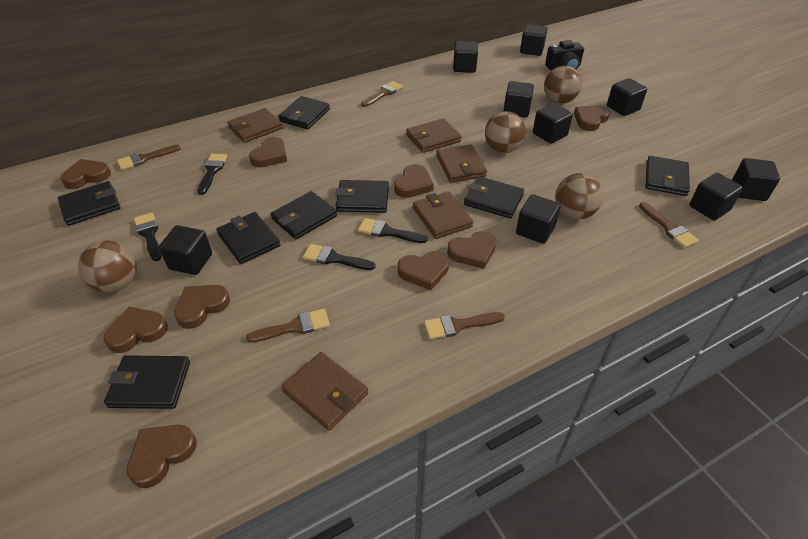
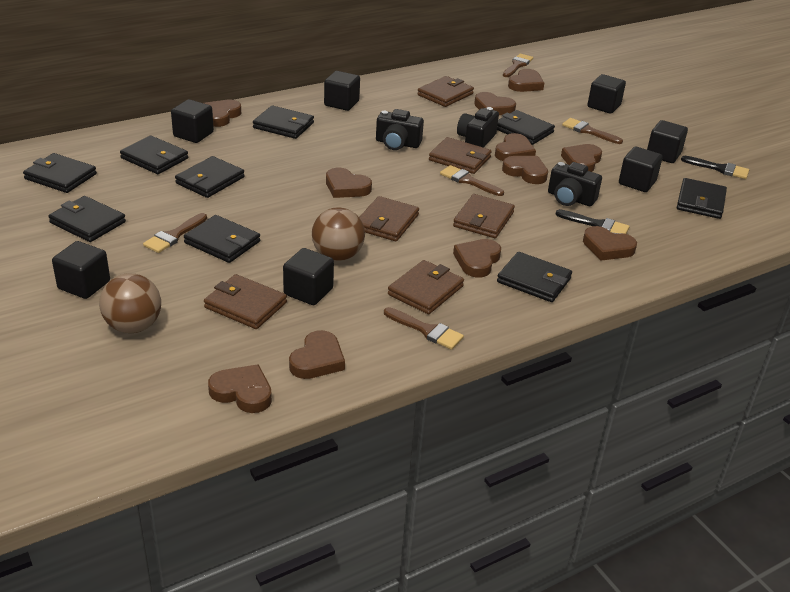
black brush: [134,213,162,261] [197,154,227,195] [303,244,376,270] [358,218,428,243] = 4 -> [556,209,629,234] [681,156,749,179] = 2
black camera: [545,40,584,70] = 1 -> [376,109,424,150] [457,107,499,148] [548,162,602,206] = 3
black cube: [159,225,212,275] [453,41,478,73] [503,81,534,117] [516,194,560,244] [520,24,547,56] [533,103,573,144] [607,78,647,116] [689,173,743,220] [732,158,780,201] = 9 -> [52,241,110,299] [171,99,214,143] [283,248,334,305] [324,71,360,111] [587,74,626,114] [619,146,663,192] [647,120,688,163] = 7
black wallet: [58,181,120,226] [104,355,190,409] [216,212,281,264] [271,191,337,239] [278,96,330,129] [335,180,389,213] [464,176,524,219] [645,156,690,196] = 8 -> [23,153,97,193] [48,196,126,242] [120,136,188,174] [175,156,245,198] [184,215,260,263] [253,105,314,139] [497,110,555,145] [497,252,572,302] [677,178,727,219] = 9
brown ball: [78,240,137,292] [485,111,526,153] [544,66,582,104] [555,173,603,219] = 4 -> [99,273,161,333] [312,208,365,261] = 2
brown heart: [60,159,111,189] [104,307,168,353] [127,425,197,488] [174,285,230,329] [249,137,287,167] [394,164,434,198] [398,251,449,290] [447,231,496,269] [574,105,610,131] = 9 -> [204,100,241,127] [208,364,272,413] [289,330,345,379] [326,168,372,198] [453,239,501,278] [474,92,516,115] [495,133,536,161] [502,156,548,184] [508,69,544,92] [561,144,602,172] [583,226,637,260] = 11
brown wallet: [227,108,283,143] [282,352,368,431] [406,118,461,153] [413,191,473,239] [436,144,487,182] = 5 -> [204,274,287,329] [359,196,419,241] [388,260,464,314] [417,76,474,107] [429,137,492,174] [453,194,515,238] = 6

